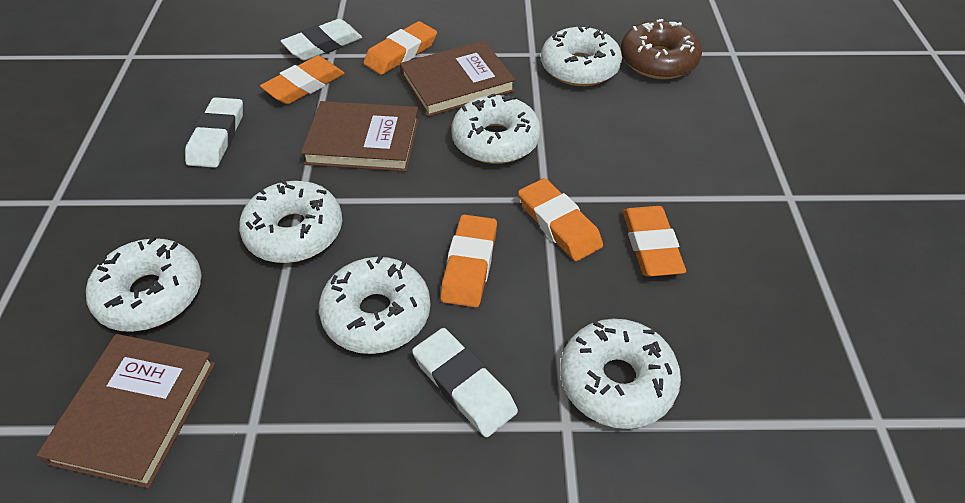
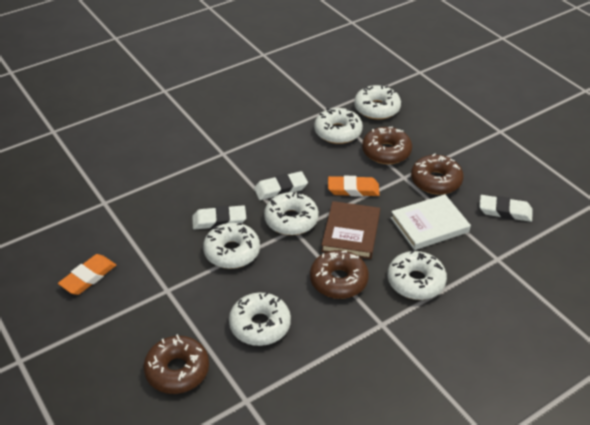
brown book: [36,334,216,489] [301,101,419,172] [400,41,516,117] = 3 -> [321,201,380,259] = 1
brown donut: [621,19,702,79] = 1 -> [144,334,209,394] [310,250,369,299] [362,127,412,164] [411,153,463,195] = 4
orange eraser: [260,56,345,104] [363,21,437,75] [440,214,497,308] [518,178,603,261] [623,206,686,277] = 5 -> [58,254,116,295] [328,176,380,197] = 2
white book: none = 0 -> [391,194,471,250] = 1

